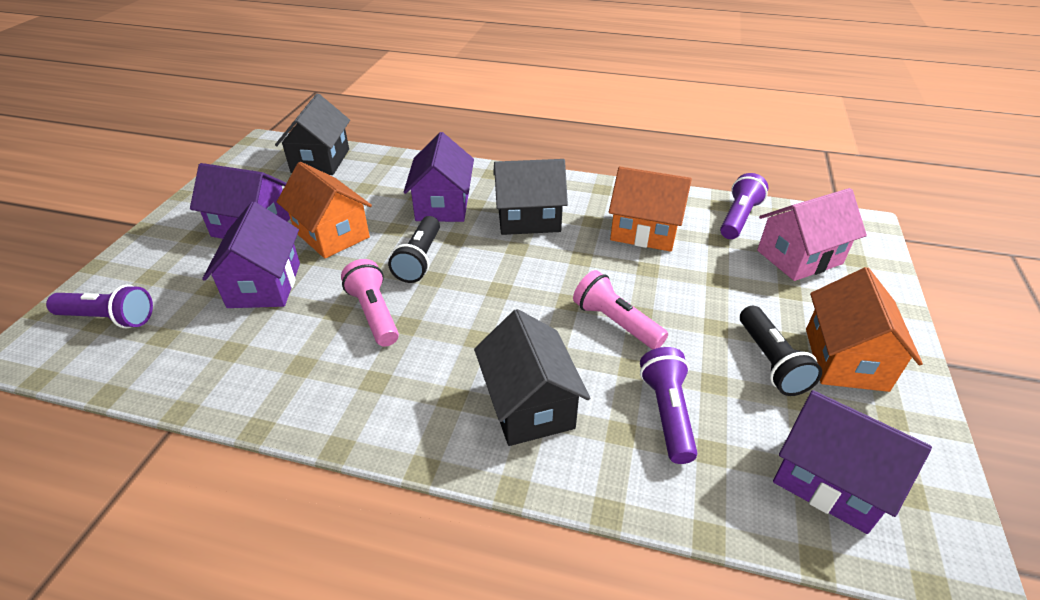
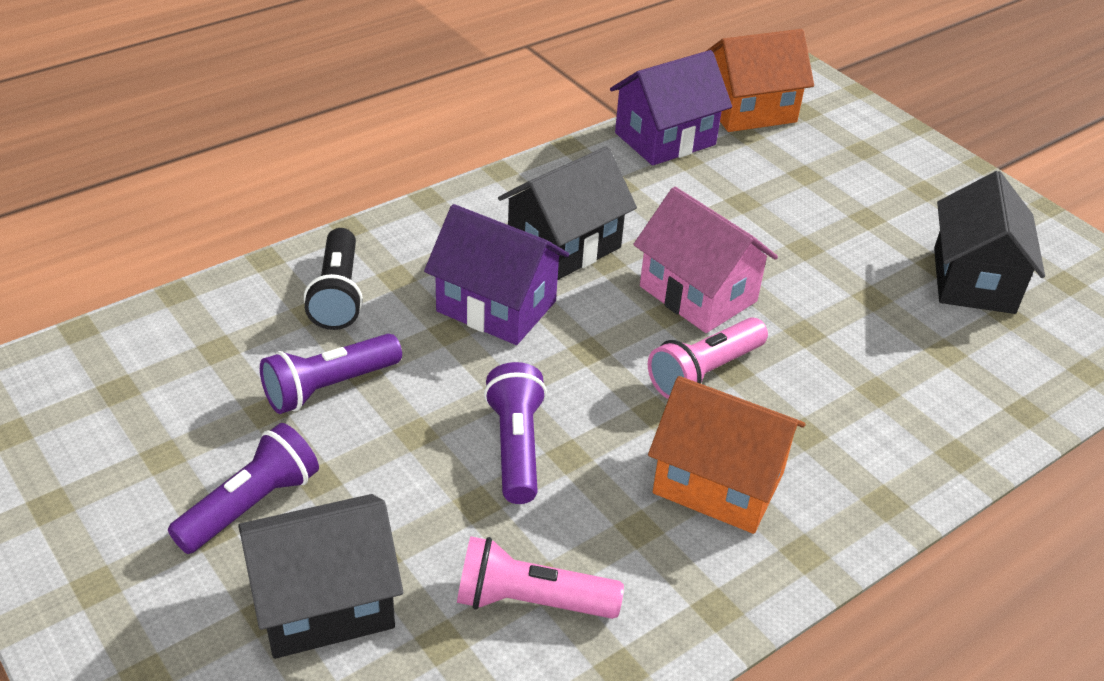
black flashlight: [388,216,440,283] [740,306,822,396] = 2 -> [304,228,363,330] = 1
orange house: [277,162,372,258] [609,167,692,252] [806,267,923,392] = 3 -> [648,376,805,534] [706,29,814,132] = 2
purple house: [190,163,290,239] [202,202,300,308] [403,132,474,222] [773,390,932,534] = 4 -> [424,204,569,345] [610,50,732,166] = 2

